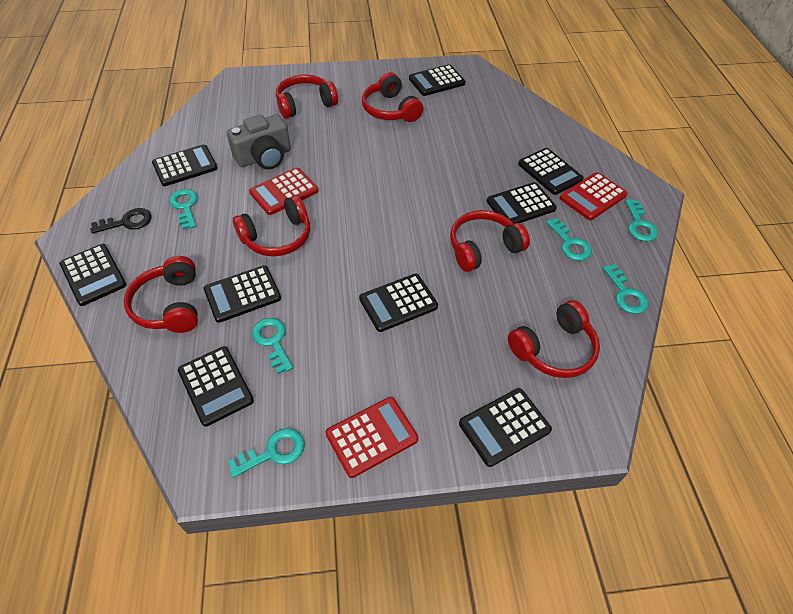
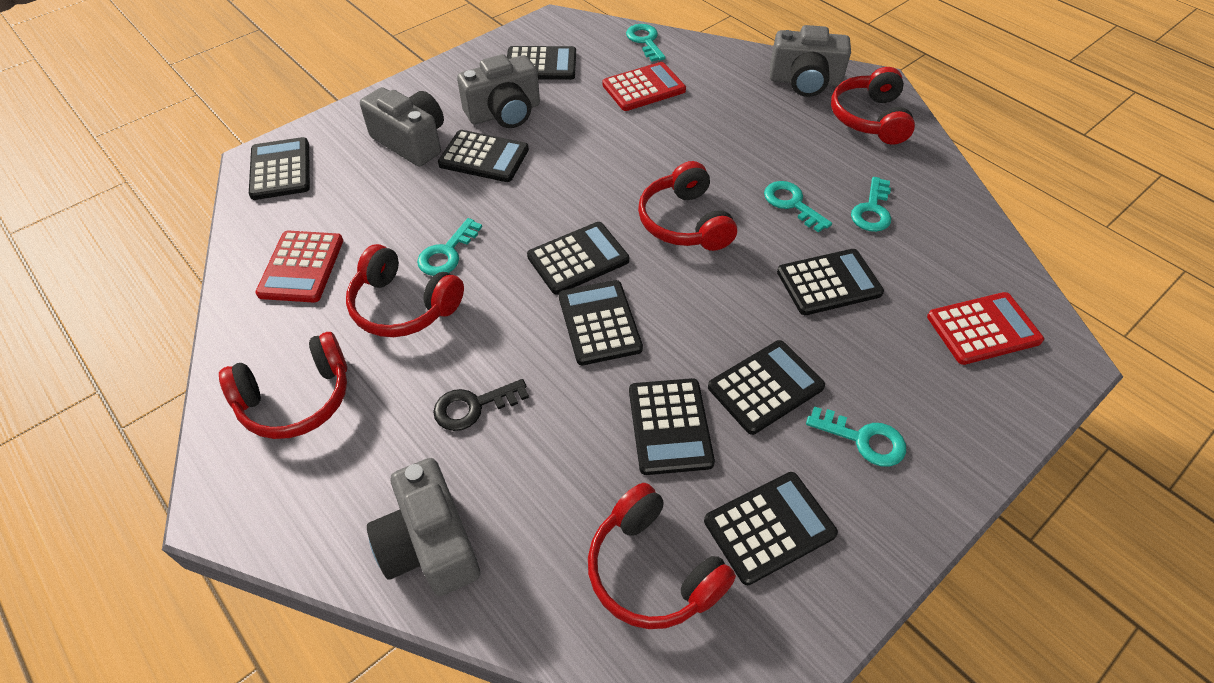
grey camera: [227,114,291,169] = 1 -> [360,87,444,167] [367,458,480,596] [457,54,540,128] [770,25,851,97] = 4
red headphones: [124,256,198,333] [233,195,310,257] [276,74,338,118] [362,72,423,122] [450,210,530,272] [508,300,600,378] = 6 -> [219,332,347,439] [346,244,464,337] [588,483,736,629] [638,161,737,251] [831,67,915,145] = 5
turquoise key: [169,189,198,230] [228,428,305,478] [252,318,293,374] [546,217,592,261] [603,264,648,314] [625,199,658,242] = 6 -> [417,218,482,276] [626,24,666,62] [764,181,832,233] [806,406,906,467] [851,177,891,232] = 5

